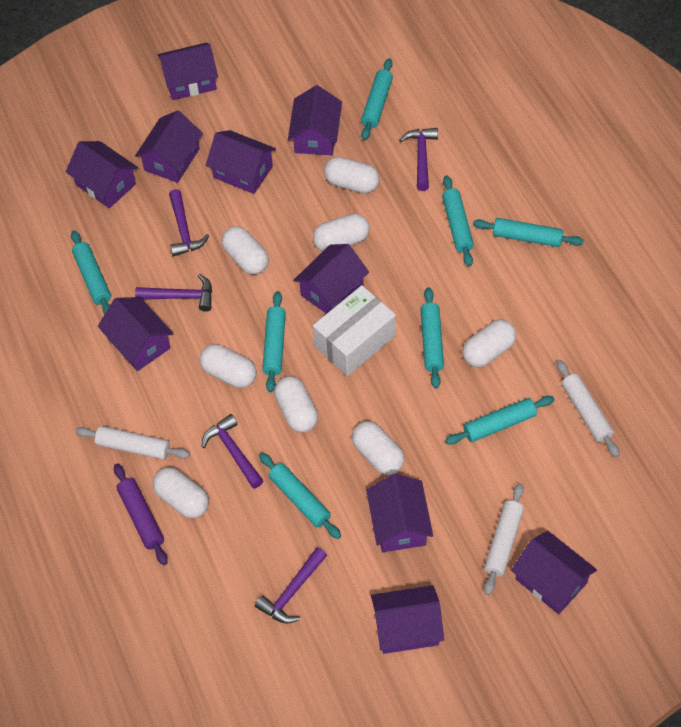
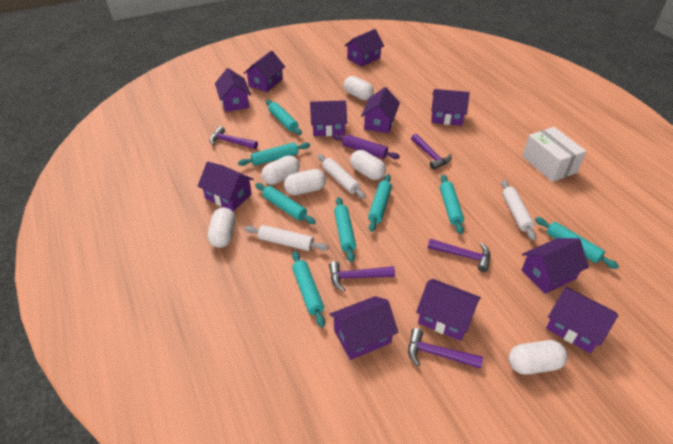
purple house: [66,141,138,208] [98,297,173,371] [135,110,203,183] [158,43,218,100] [206,130,276,194] [288,85,342,155] [293,244,369,314] [366,474,433,552] [371,585,444,654] [511,531,597,614] = 10 -> [198,162,254,211] [215,68,251,112] [244,50,285,92] [310,100,347,136] [330,296,398,360] [345,29,384,66] [361,87,400,133] [416,279,481,341] [431,89,470,126] [522,238,589,294] [546,287,618,353] = 11
white capsule: [153,467,209,518] [200,344,257,388] [221,226,269,275] [274,376,318,433] [313,213,370,251] [324,157,380,194] [352,421,405,475] [462,319,516,367] = 8 -> [208,207,235,248] [261,155,300,185] [284,169,326,195] [344,76,374,100] [350,150,386,180] [509,340,567,375] = 6

